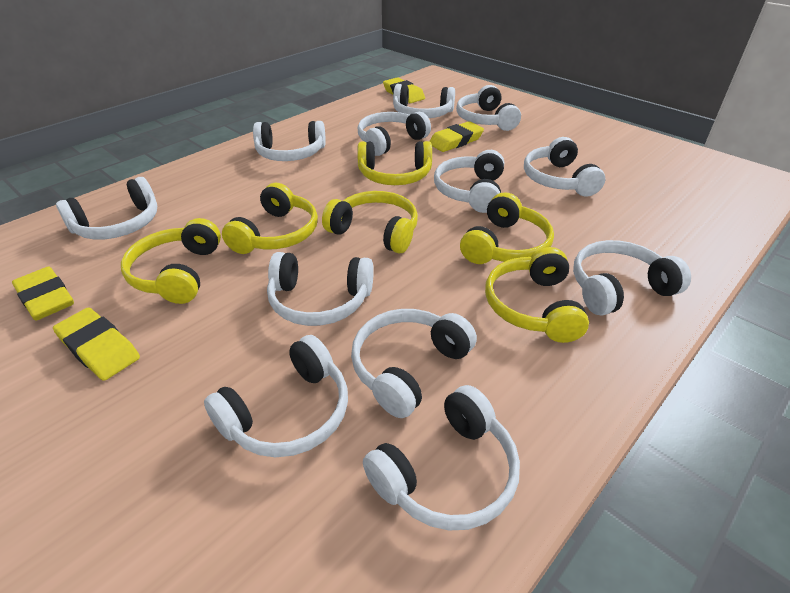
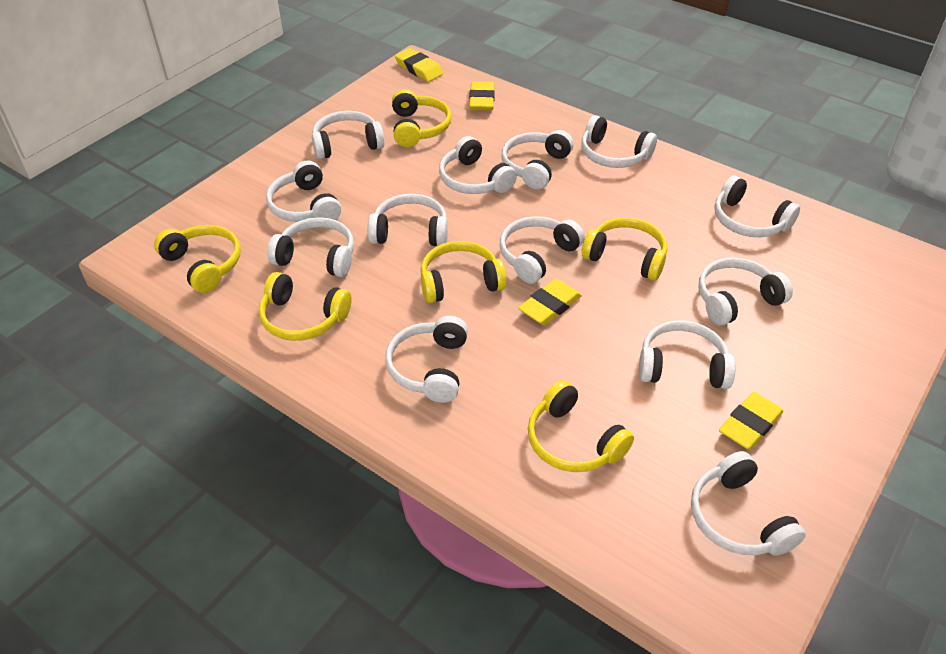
white headphones: [56,177,157,240] [204,335,348,457] [253,121,326,161] [267,252,374,326] [351,309,477,418] [358,112,431,156] [363,385,520,531] [393,84,455,118] [434,150,504,213] [456,85,521,131] [524,137,605,197] [573,240,691,316] = 12 -> [266,160,341,222] [267,217,354,277] [312,111,385,159] [368,194,448,246] [385,316,468,403] [439,136,517,194] [500,216,585,284] [501,130,573,189] [581,115,657,168] [639,320,735,389] [691,451,806,556] [698,258,793,326] [714,176,800,237] = 13

